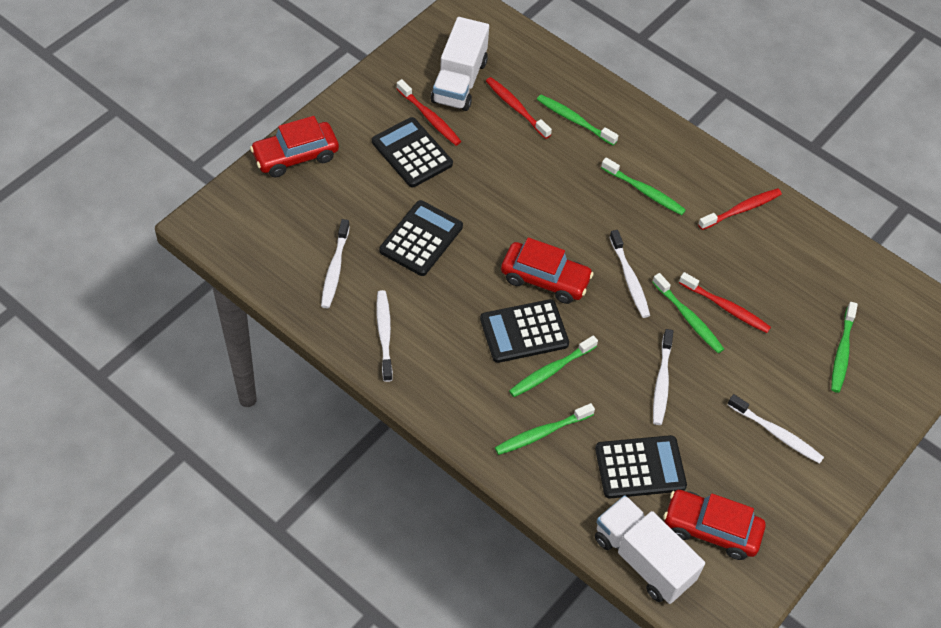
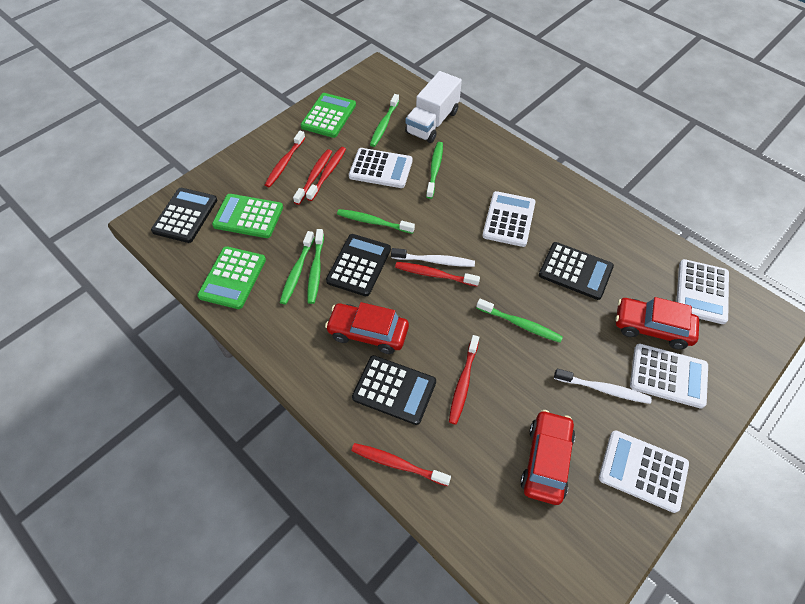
green calculator: none = 0 -> [197,246,266,309] [212,194,283,238] [300,93,356,138] = 3
red toothbrush: [396,79,461,146] [486,77,552,139] [679,272,771,333] [698,188,782,230] = 4 -> [265,131,305,187] [293,149,332,205] [306,147,346,201] [351,443,451,486] [395,262,480,287] [449,335,479,425] = 6
white calculator: none = 0 -> [349,148,413,188] [482,191,535,247] [599,430,689,513] [630,344,708,409] [676,259,729,324] = 5
white toothbrush: [321,219,350,308] [376,290,393,382] [610,230,650,318] [653,329,673,425] [728,394,824,464] = 5 -> [391,248,475,267] [554,369,652,404] = 2
white truck: [431,17,489,111] [595,495,705,604] = 2 -> [405,71,462,143] = 1

